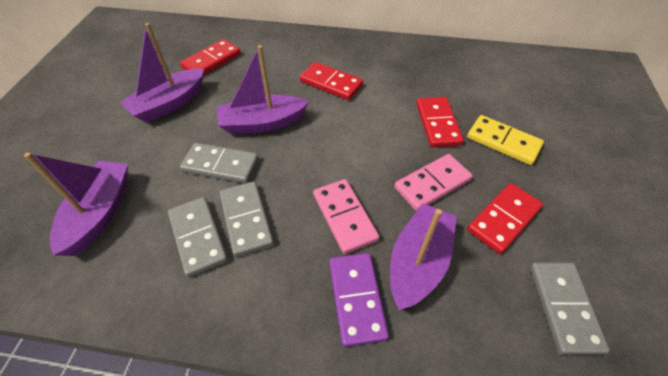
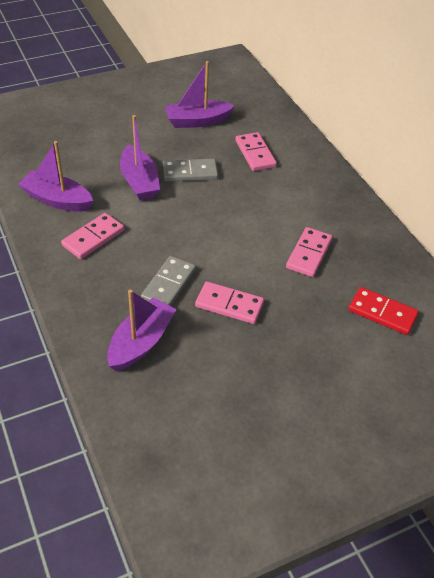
grey domino: [168,197,228,277] [180,143,259,184] [220,182,274,257] [530,262,610,355] = 4 -> [141,256,196,306] [163,159,218,182] = 2
pink domino: [313,179,379,254] [394,154,473,211] = 2 -> [61,213,124,259] [195,281,264,324] [235,132,277,171] [286,227,333,277] = 4
purple domino: [329,253,389,347] = 1 -> none = 0
red domino: [180,39,241,75] [300,62,363,100] [416,97,464,147] [467,183,543,254] = 4 -> [349,287,419,335] = 1
yellow domino: [467,115,544,165] = 1 -> none = 0

